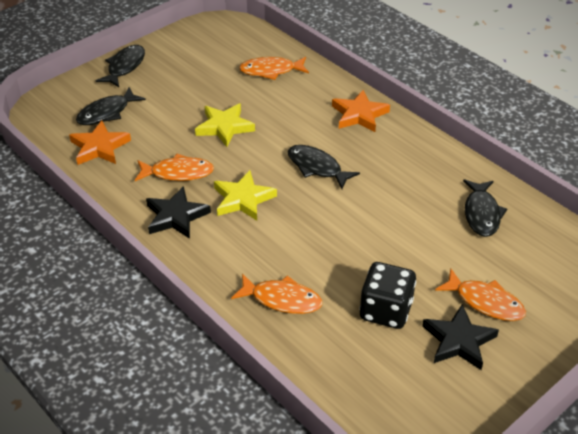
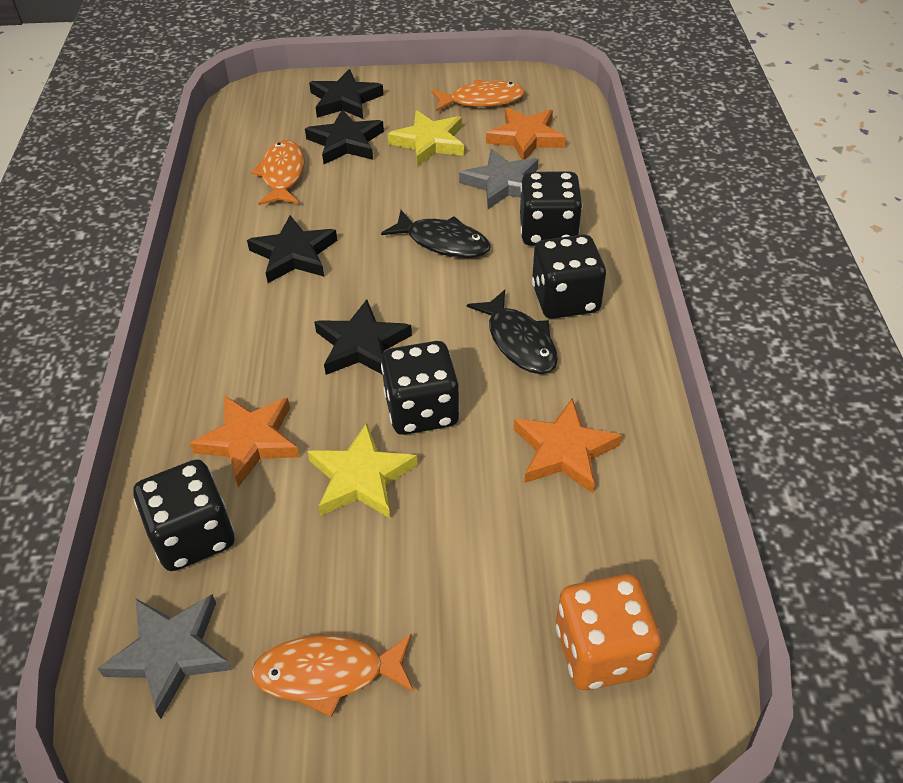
black dice: [360,262,416,329] = 1 -> [133,459,234,571] [381,341,460,435] [520,171,583,246] [532,235,606,319] = 4
black fish: [76,87,146,125] [96,45,145,87] [288,145,360,189] [463,179,507,237] = 4 -> [381,210,491,258] [467,290,558,374] = 2
black star: [146,186,211,239] [422,304,499,370] = 2 -> [247,215,337,283] [305,110,384,164] [309,69,384,119] [314,299,412,375] = 4
grey star: none = 0 -> [97,594,232,719] [459,149,538,209] = 2
orange dice: none = 0 -> [556,574,661,690] = 1
orange fish: [135,154,214,181] [231,274,322,314] [239,57,309,80] [435,269,526,321] = 4 -> [251,140,305,205] [251,633,414,717] [431,80,525,111] = 3
orange star: [69,120,131,165] [332,90,390,132] = 2 -> [190,396,300,487] [486,107,566,160] [514,398,622,493] = 3

